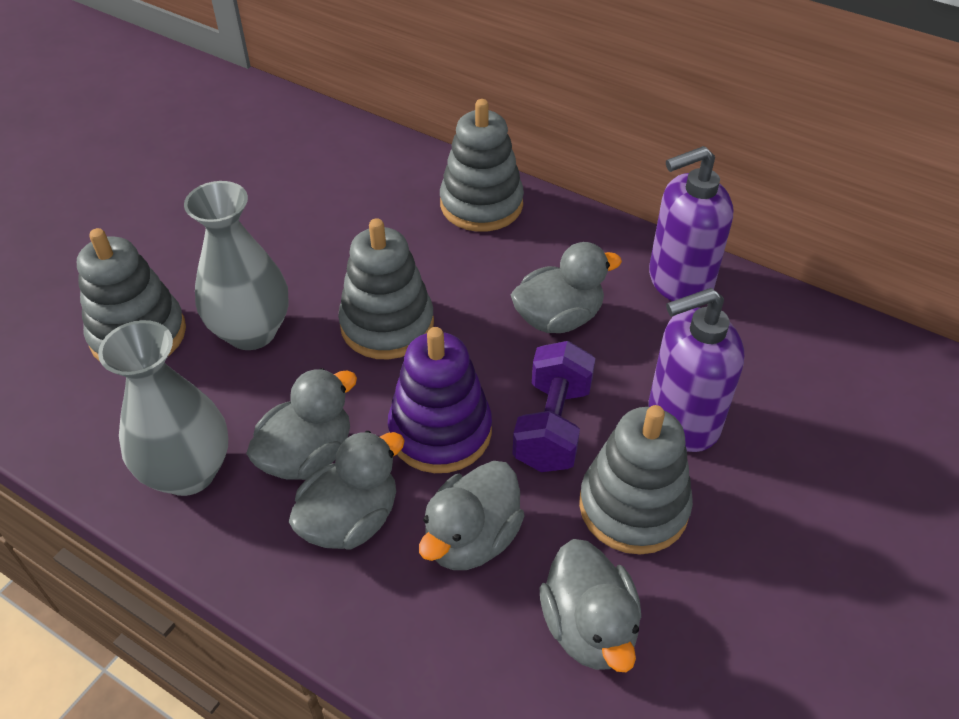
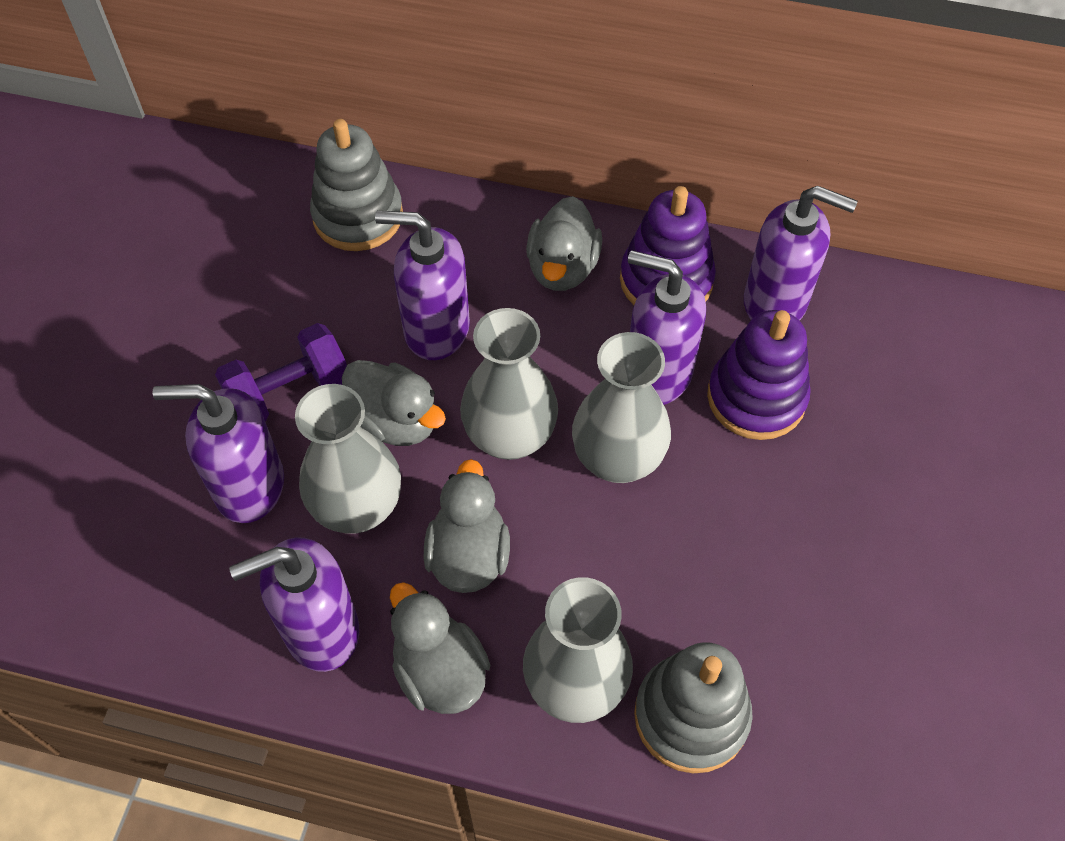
grey duck: [246,368,357,480] [289,431,405,550] [419,461,525,570] [511,242,622,333] [540,539,641,672] = 5 -> [342,360,446,446] [390,582,491,714] [424,459,510,593] [526,196,602,291] = 4
grey stacking toy: [77,228,186,363] [338,218,434,360] [440,99,524,232] [579,405,693,555] = 4 -> [310,119,403,251] [634,642,753,774] = 2
grey vase: [98,320,228,496] [184,181,289,350] = 2 -> [295,384,401,534] [460,308,558,460] [523,577,633,723] [572,332,671,483] = 4
purple soap dispenser: [648,288,744,452] [649,146,733,301] = 2 -> [152,384,284,523] [229,537,359,672] [375,211,470,360] [628,250,706,405] [744,186,858,321] = 5
purple stacking toy: [388,327,492,473] = 1 -> [620,186,716,305] [707,310,811,440] = 2

